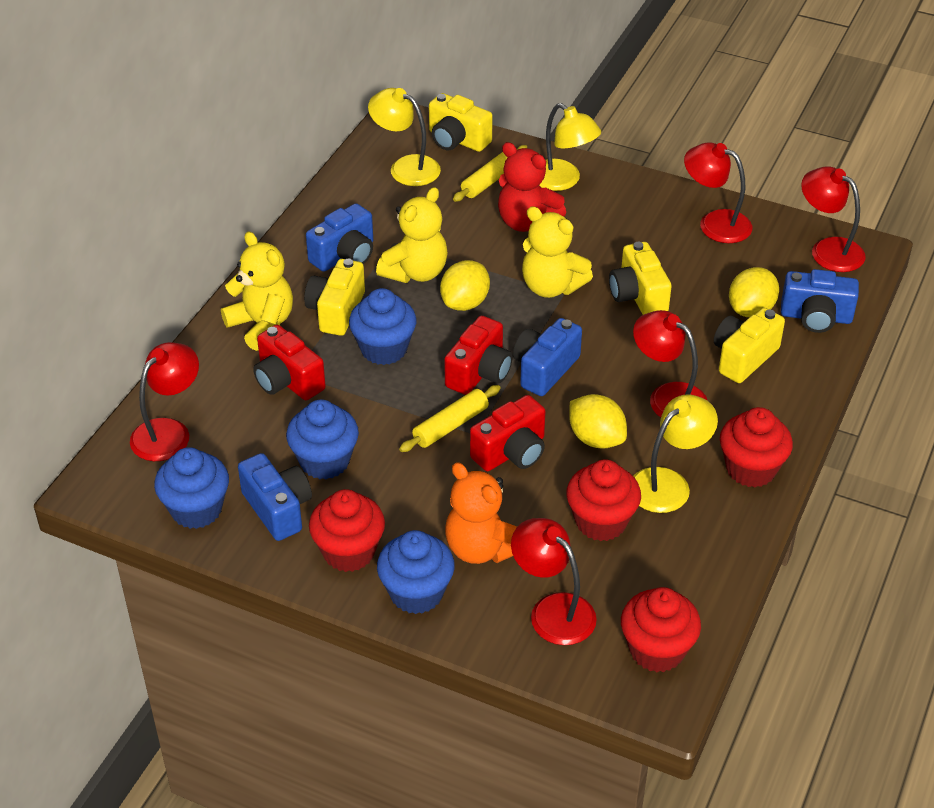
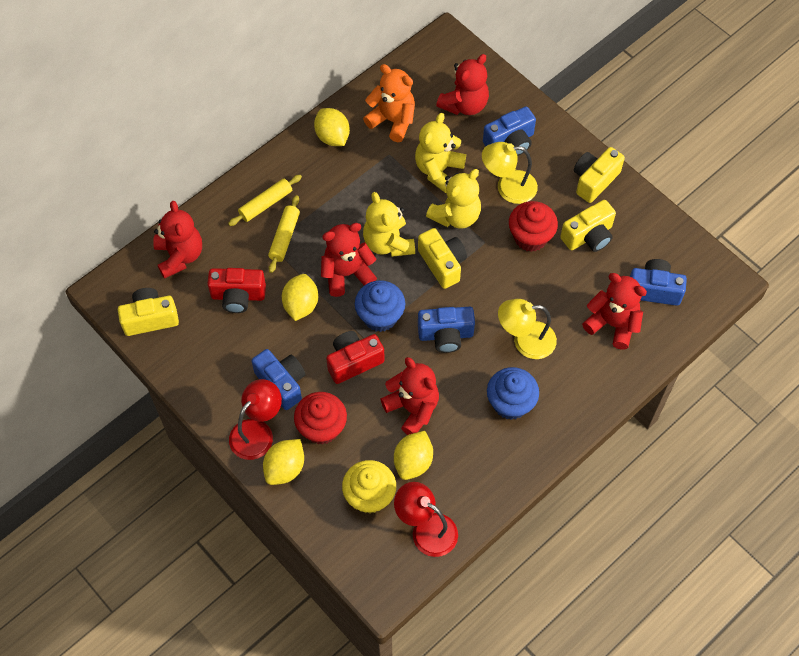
blue cupcake: [154,447,229,529] [286,400,359,479] [349,288,416,365] [377,530,455,614] = 4 -> [355,280,405,332] [487,367,539,420] = 2
red camera: [253,325,326,400] [444,316,513,395] [470,395,546,471] = 3 -> [208,268,266,313] [326,331,385,384] = 2
red cupcake: [309,489,385,572] [566,460,641,541] [621,587,701,672] [720,407,793,487] = 4 -> [294,392,347,445] [509,201,558,252] = 2
red lamp: [130,342,199,461] [511,518,597,645] [633,310,708,417] [684,142,752,243] [801,167,866,272] = 5 -> [229,379,282,460] [394,482,458,557] = 2
red teddy bear: [498,142,566,232] = 1 -> [153,201,202,279] [321,223,377,297] [381,357,439,435] [436,54,489,115] [582,273,647,350] = 5
yellow cupcake: none = 0 -> [342,460,396,514] = 1
yellow lamp: [368,88,441,186] [540,103,601,191] [634,394,718,513] = 3 -> [482,142,538,204] [498,299,557,359] = 2
yellow lemon: [440,260,490,311] [569,394,627,449] [729,267,779,317] = 3 -> [263,439,304,485] [282,274,318,321] [314,108,350,146] [394,431,433,480] = 4

